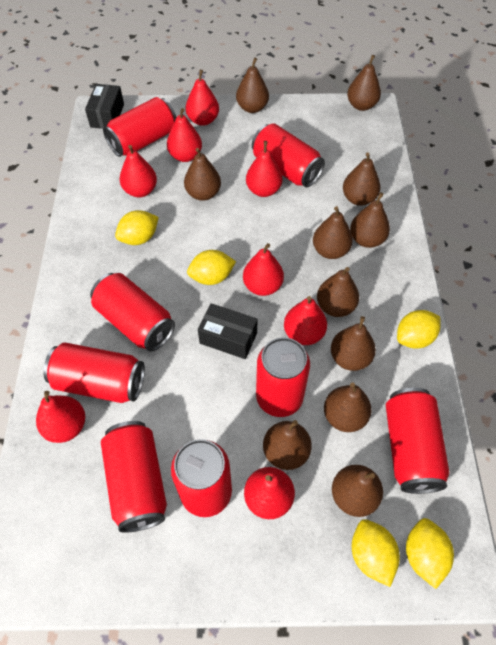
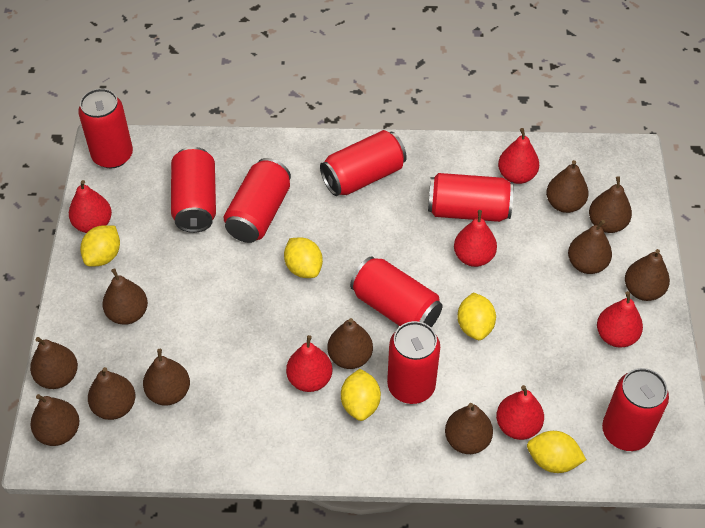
black box: [85,84,124,129] [198,303,258,359] = 2 -> none = 0
red pear: [36,391,85,443] [120,145,157,197] [167,108,202,162] [185,70,219,126] [243,243,284,296] [244,467,295,519] [246,141,283,197] [284,296,327,345] = 8 -> [69,180,112,233] [286,335,332,392] [454,210,497,267] [496,385,544,440] [498,128,539,184] [597,291,643,347] = 6

